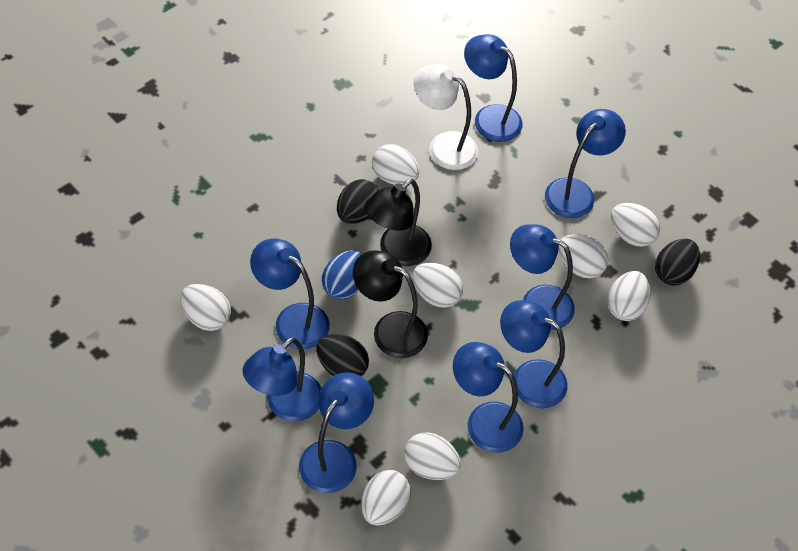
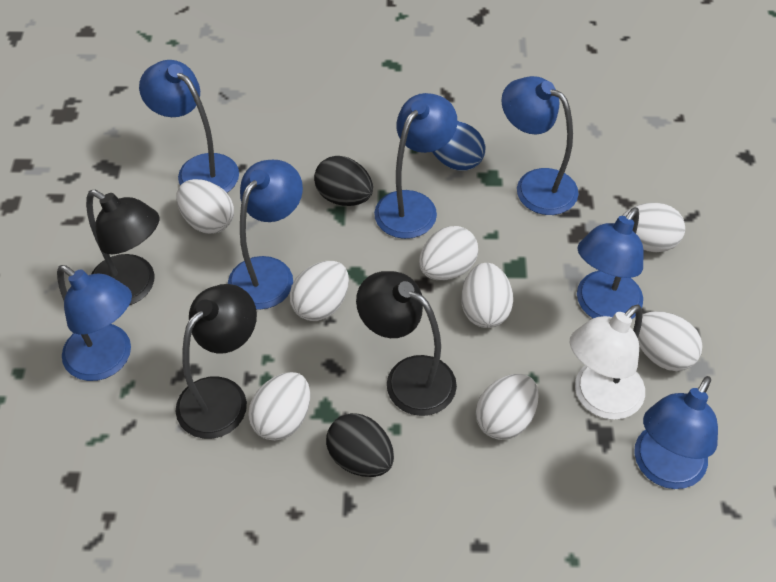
black egg: [316,334,369,377] [337,179,379,224] [655,239,700,285] = 3 -> [314,156,373,206] [326,413,394,477] = 2
black lamp: [353,251,428,358] [365,179,432,266] = 2 -> [86,190,159,305] [176,284,257,439] [356,271,457,416] = 3
blue lamp: [243,337,322,422] [250,238,330,349] [299,372,374,493] [453,342,524,453] [464,34,523,142] [500,300,568,408] [510,224,575,330] [545,109,626,218] = 8 -> [57,265,132,381] [139,60,239,193] [228,160,303,310] [374,93,458,239] [501,76,578,215] [577,207,644,319] [634,376,718,489] = 7

